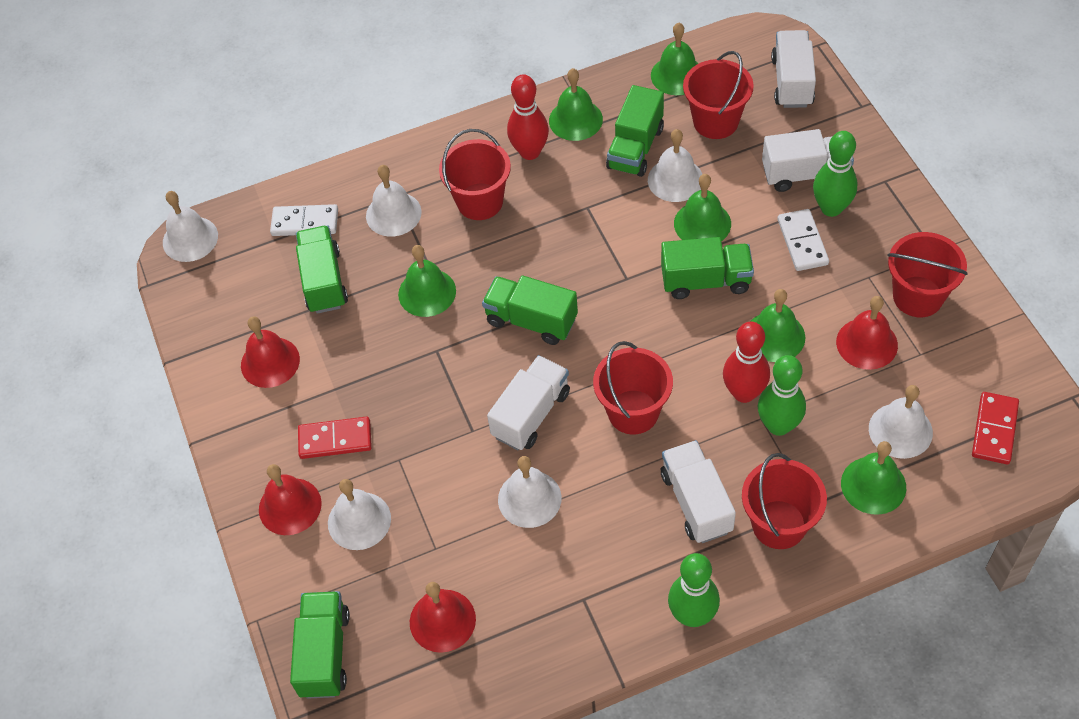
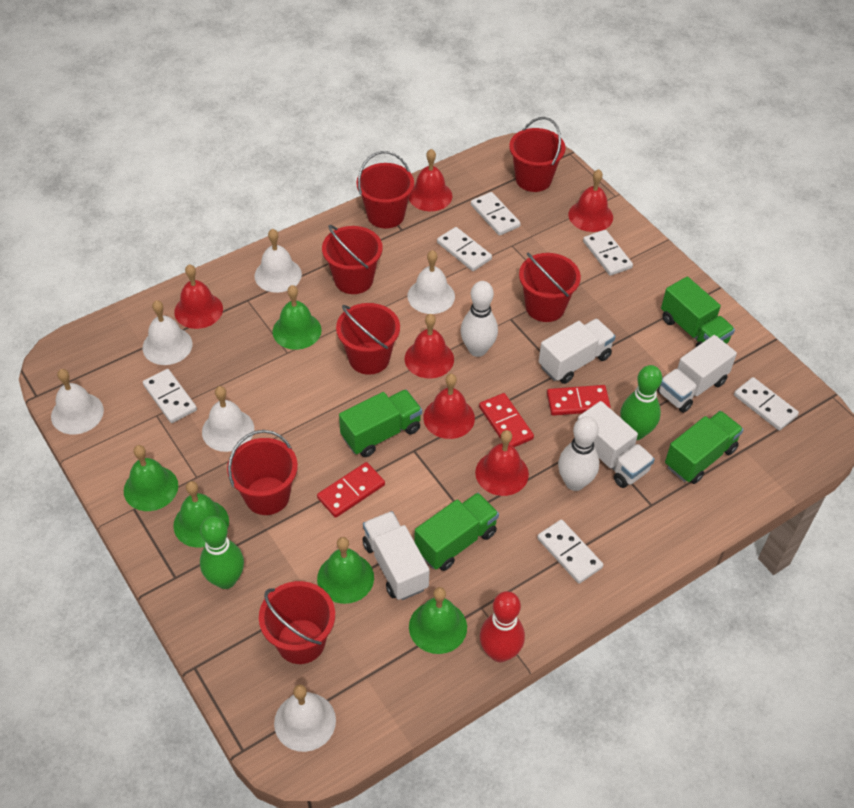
green bell: [398,245,456,317] [549,68,603,141] [651,23,699,95] [674,174,731,241] [750,289,805,362] [841,441,906,515] = 6 -> [124,445,178,511] [173,481,229,547] [273,285,322,350] [317,537,374,604] [409,587,467,654] = 5
green bowling pin: [668,553,720,627] [758,355,806,436] [813,131,858,217] = 3 -> [200,516,244,589] [620,365,662,440] = 2
green truck: [290,591,350,699] [296,225,348,314] [482,275,578,345] [606,85,664,177] [661,237,754,299] = 5 -> [339,389,422,457] [415,493,499,571] [661,276,735,347] [665,411,744,484] = 4
red bell: [241,316,300,388] [259,464,322,535] [410,582,476,653] [836,296,898,370] = 4 -> [174,264,223,329] [405,314,454,379] [409,149,452,211] [423,374,475,439] [475,430,529,496] [568,169,613,232] = 6
red bowling pin: [507,74,549,160] [723,322,770,403] = 2 -> [479,591,525,662] = 1
red bucket: [439,129,511,220] [593,341,673,434] [683,51,754,139] [742,453,827,549] [887,232,968,317] = 5 -> [227,430,298,515] [259,581,335,664] [322,225,383,294] [336,303,400,375] [356,151,414,229] [509,117,566,192] [519,252,581,322] = 7
red domino: [298,417,372,459] [972,392,1019,464] = 2 -> [317,462,385,518] [479,393,534,447] [547,385,611,416] = 3
white bowling pin: none = 0 -> [460,281,498,357] [558,416,599,491] = 2
white domino: [270,204,338,236] [778,209,829,271] = 2 -> [143,369,197,423] [437,227,492,271] [471,192,521,236] [537,519,603,584] [583,230,633,276] [734,377,799,431] = 6

